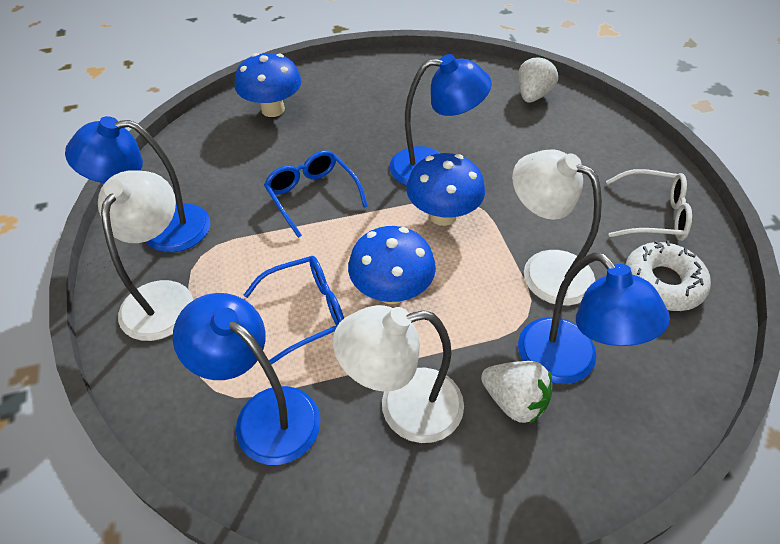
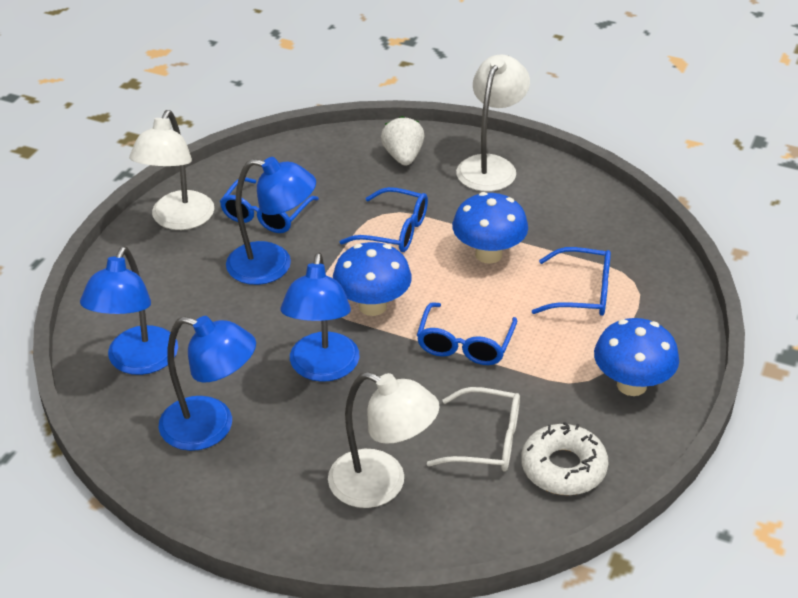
blue glasses: [244,256,344,365] [264,150,368,238] = 2 -> [220,177,319,233] [339,187,428,252] [417,302,517,365] [532,247,611,316] = 4
white strawberry: [481,361,552,424] [518,56,558,103] = 2 -> [381,116,424,166] = 1

